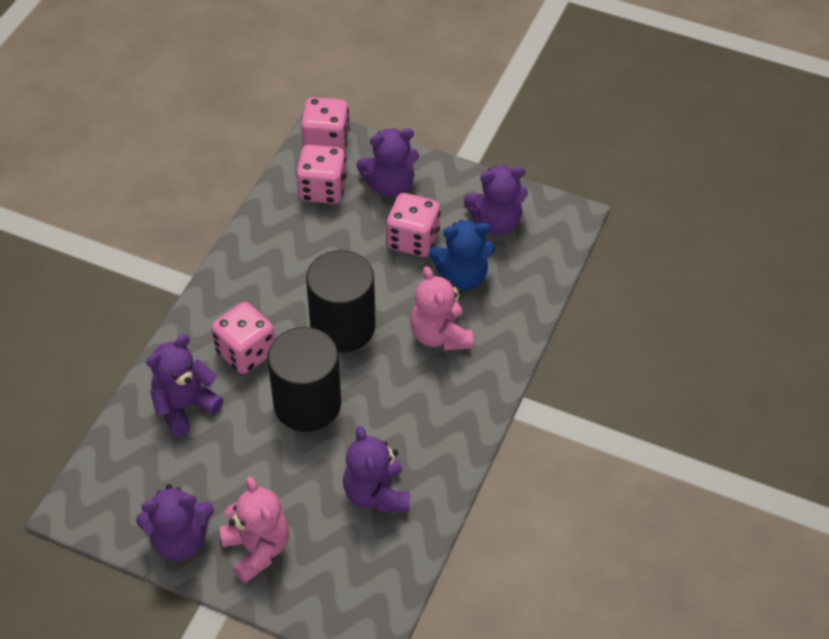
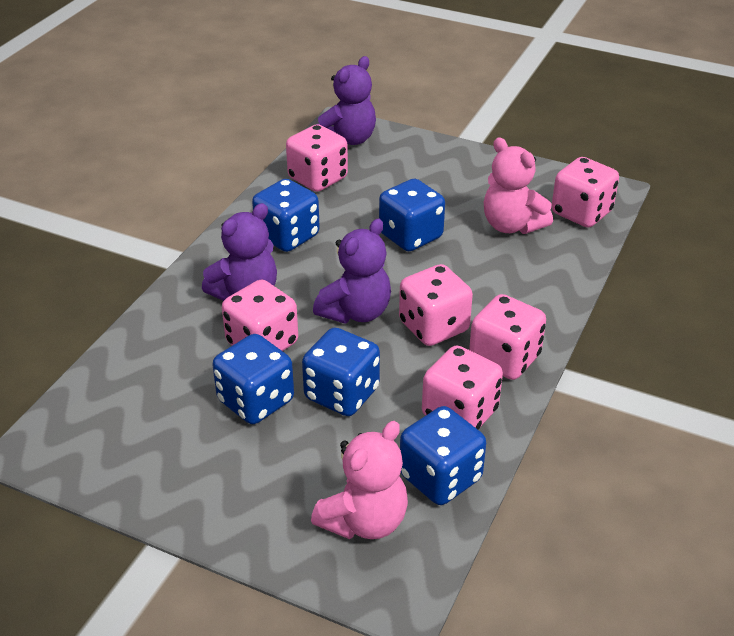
black cylinder: [267,327,341,432] [306,250,375,353] = 2 -> none = 0
blue dice: none = 0 -> [212,334,294,424] [252,179,320,252] [302,328,380,416] [379,179,445,252] [400,406,486,505] = 5
blue teddy bear: [428,220,495,291] = 1 -> none = 0
pink dice: [211,302,275,374] [296,145,347,204] [301,97,350,151] [386,193,441,257] = 4 -> [222,279,298,351] [286,124,348,192] [399,264,473,346] [422,345,503,429] [469,294,546,380] [552,157,619,227] = 6
purple teddy bear: [136,484,214,561] [146,335,223,437] [343,426,410,513] [356,128,419,198] [464,166,528,235] = 5 -> [202,203,277,301] [313,219,391,324] [318,56,376,145] = 3

